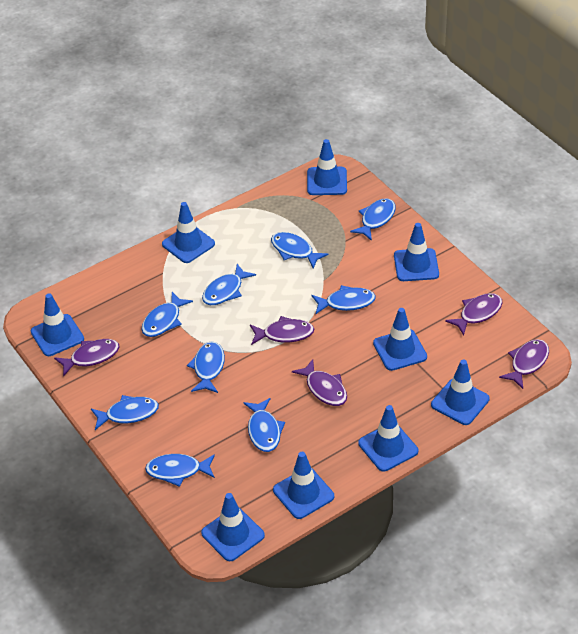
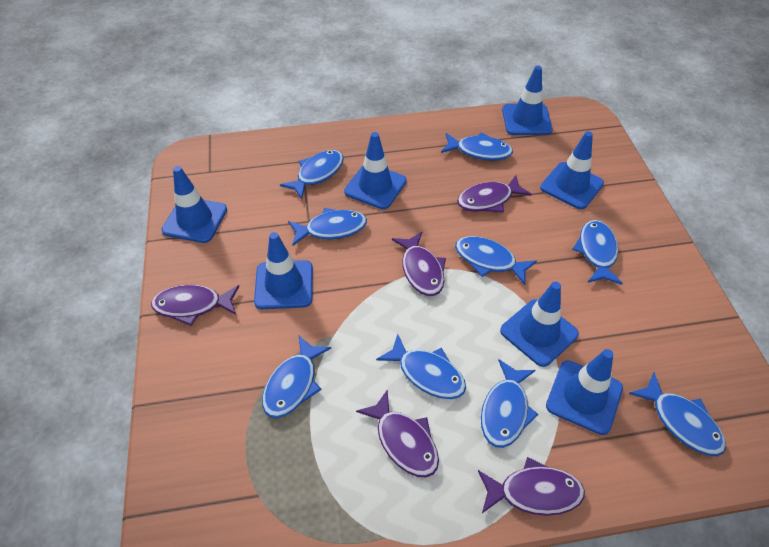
blue traffic cone: [31,293,84,356] [162,202,215,263] [201,493,265,562] [273,452,334,519] [307,139,347,195] [358,405,418,472] [373,308,427,371] [394,223,439,281] [431,360,490,425] = 9 -> [161,166,227,243] [254,232,313,309] [344,132,407,209] [500,282,579,367] [502,66,553,135] [540,131,604,209] [546,349,623,435] = 7

